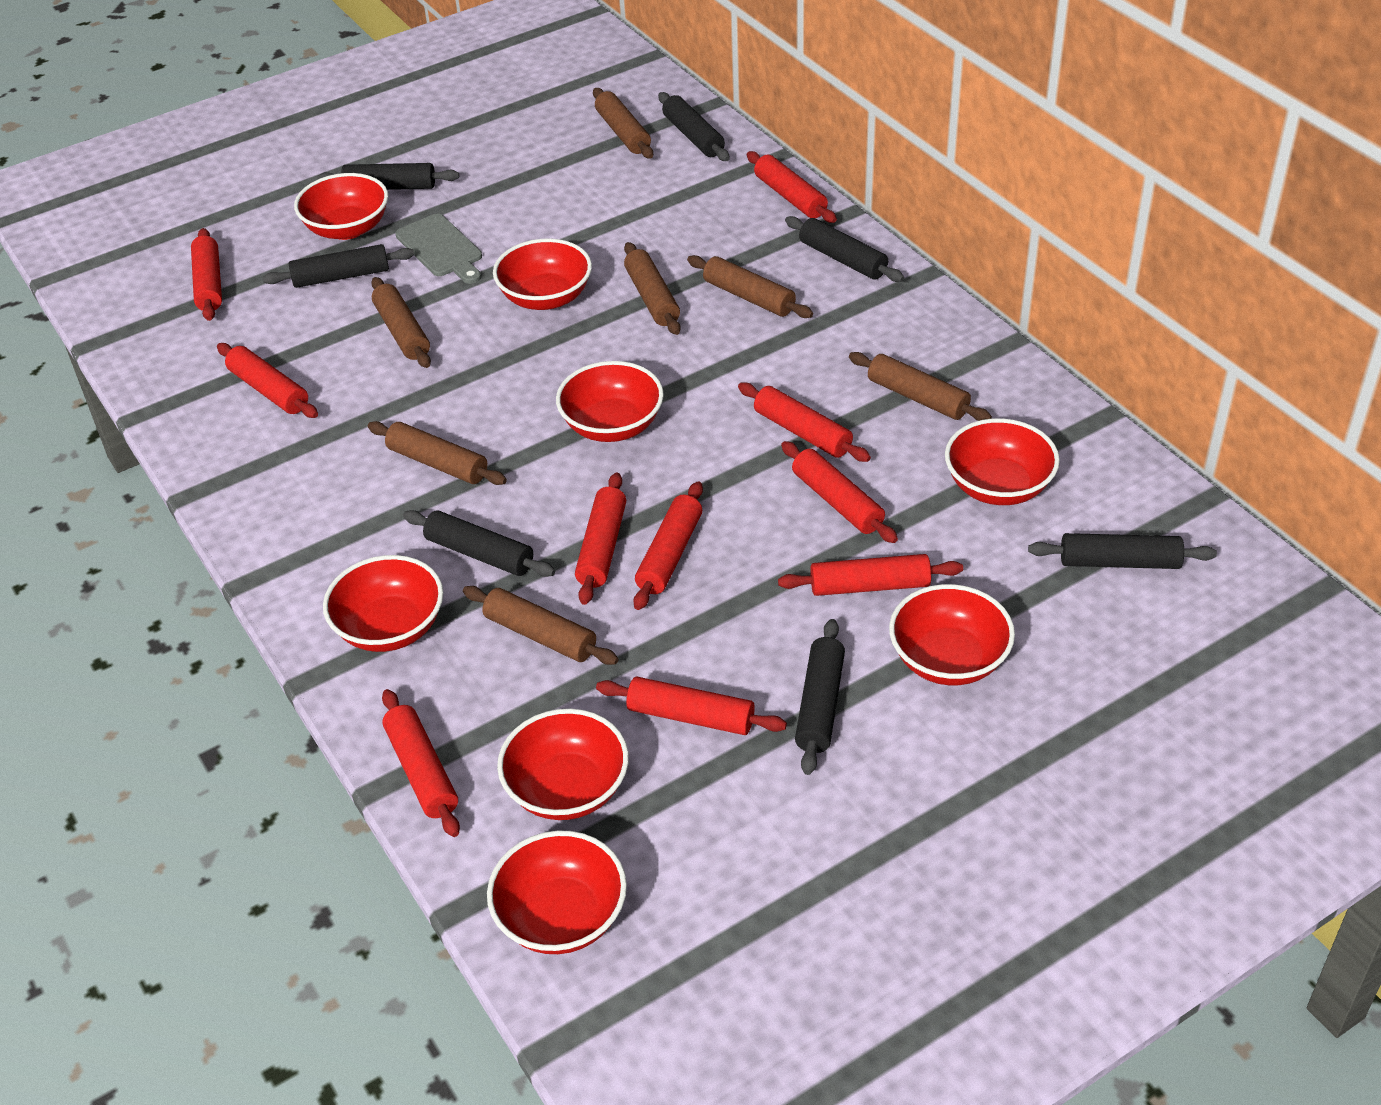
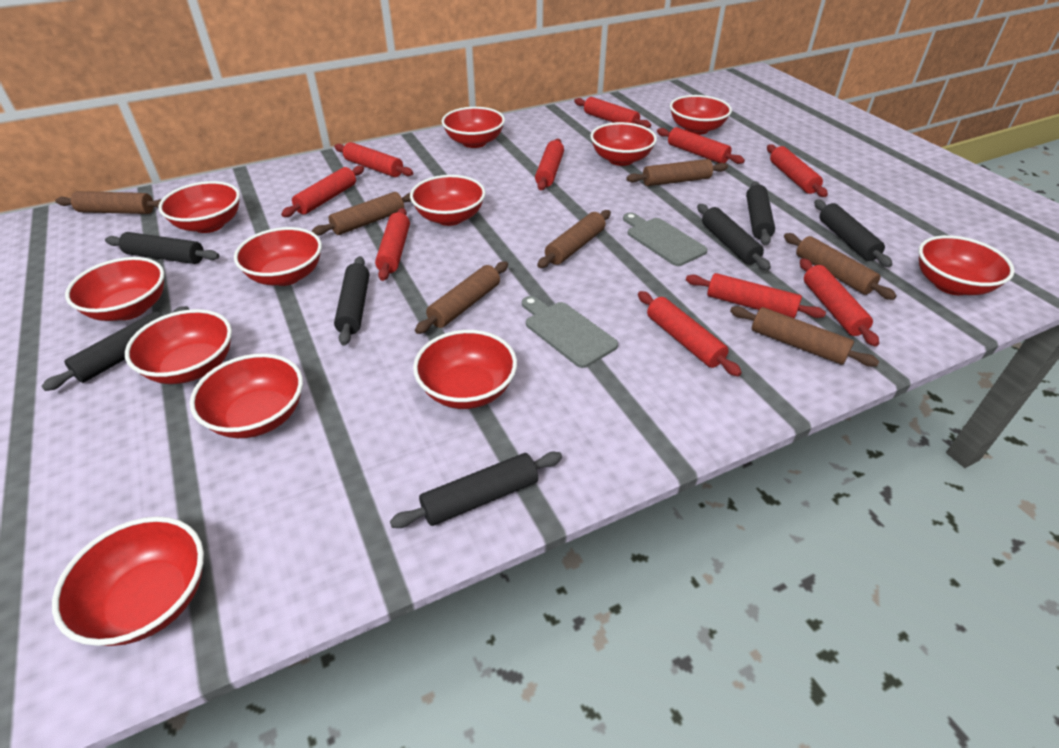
grey cutting board: [395,214,482,284] = 1 -> [522,296,618,368] [623,212,708,266] = 2
red bowl: [294,173,388,240] [323,555,443,652] [487,831,627,954] [493,238,592,310] [497,709,629,820] [556,361,664,442] [889,584,1015,685] [945,418,1060,505] = 8 -> [52,517,204,646] [65,257,165,321] [125,309,232,384] [159,181,240,233] [190,353,303,438] [234,227,322,286] [410,175,486,226] [413,330,517,409] [442,107,505,148] [590,122,657,166] [670,95,732,135] [919,235,1015,295] = 12

